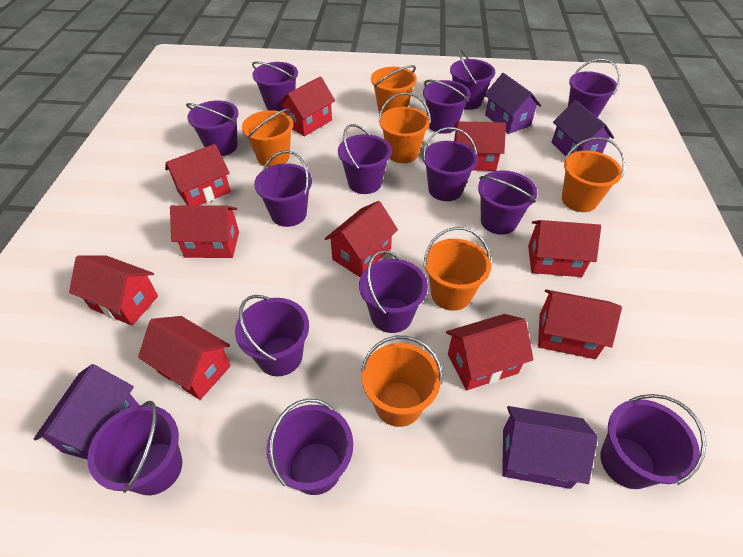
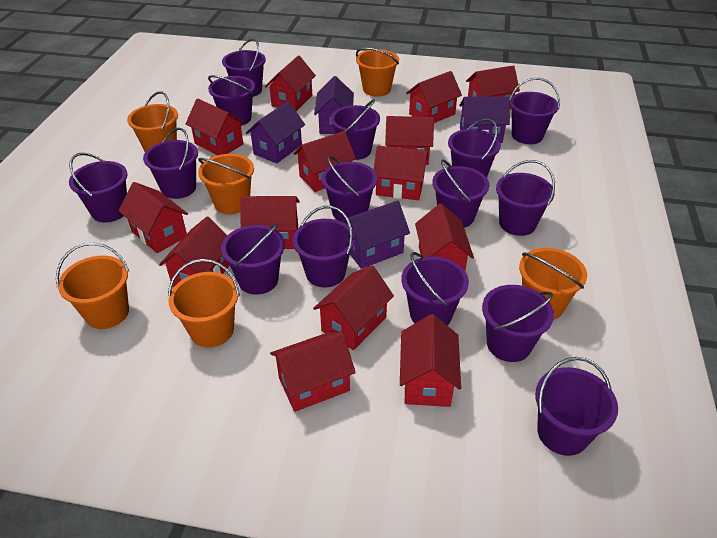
purple bucket: [87,401,182,495] [186,100,239,156] [235,295,309,376] [252,61,298,111] [254,151,312,227] [267,399,353,495] [338,124,392,194] [359,250,428,333] [422,127,478,201] [423,80,471,134] [450,49,495,110] [478,170,537,235] [568,58,620,117] [600,394,707,489] = 14 -> [69,153,128,222] [143,128,198,199] [208,75,255,126] [221,223,285,295] [222,38,266,97] [292,206,355,287] [322,156,378,221] [331,99,380,160] [401,252,469,325] [432,159,489,228] [448,119,501,177] [482,285,554,362] [496,160,555,236] [509,78,560,144] [535,357,618,456] = 15
red house: [69,255,158,326] [138,316,231,400] [165,144,231,205] [170,205,239,258] [278,76,335,136] [325,201,398,277] [446,314,534,390] [454,121,506,171] [528,220,601,277] [538,289,622,359] = 10 -> [119,182,188,253] [159,216,230,287] [186,98,245,155] [240,196,300,249] [265,56,316,111] [270,331,356,412] [293,131,356,192] [313,265,394,350] [374,146,428,200] [385,116,434,165] [400,314,461,407] [406,71,462,123] [415,204,474,270] [466,65,520,110] = 14

